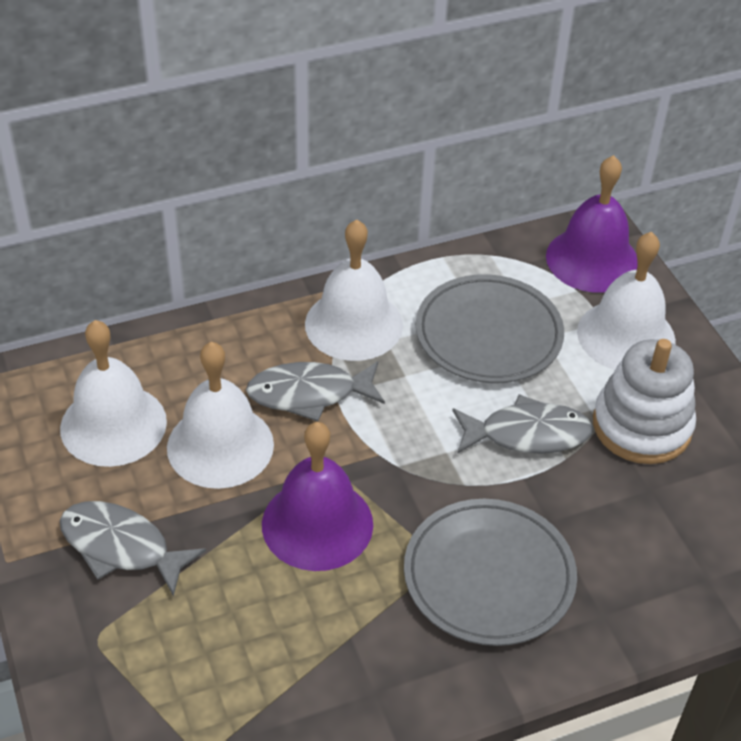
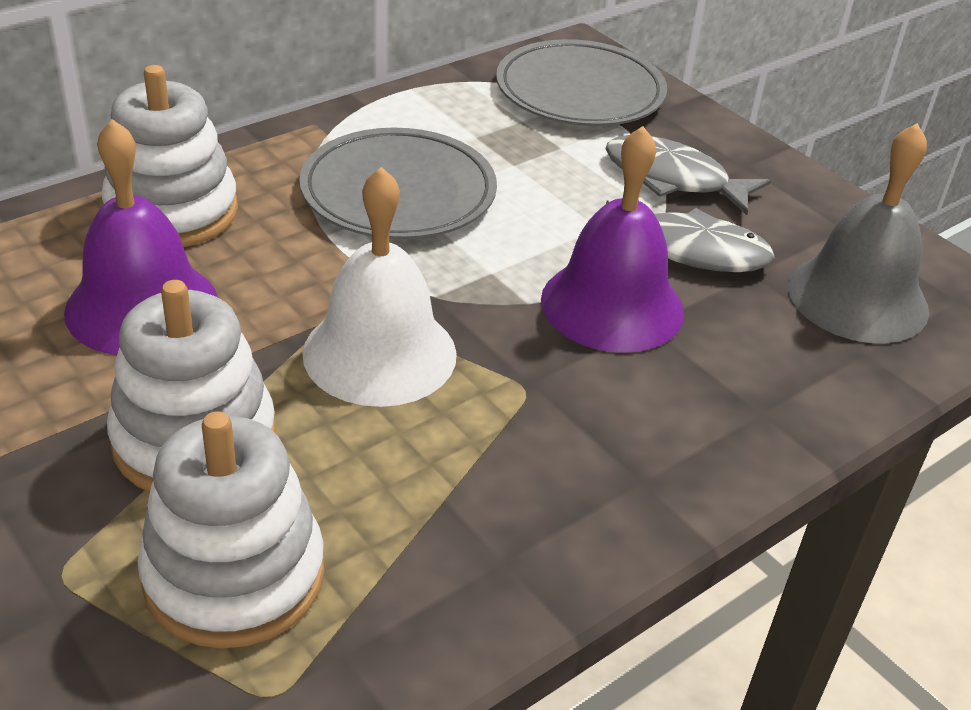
grey bell: none = 0 -> [788,123,929,343] = 1
grey fish: [60,501,206,597] [246,361,385,422] [452,394,593,454] = 3 -> [605,135,771,215] [606,201,775,272] = 2
white bell: [60,320,167,467] [167,342,274,489] [305,219,403,361] [577,232,676,370] = 4 -> [302,167,457,407] = 1
white stacking toy: [593,339,696,464] = 1 -> [101,65,238,247] [107,280,276,492] [138,411,324,649] = 3

